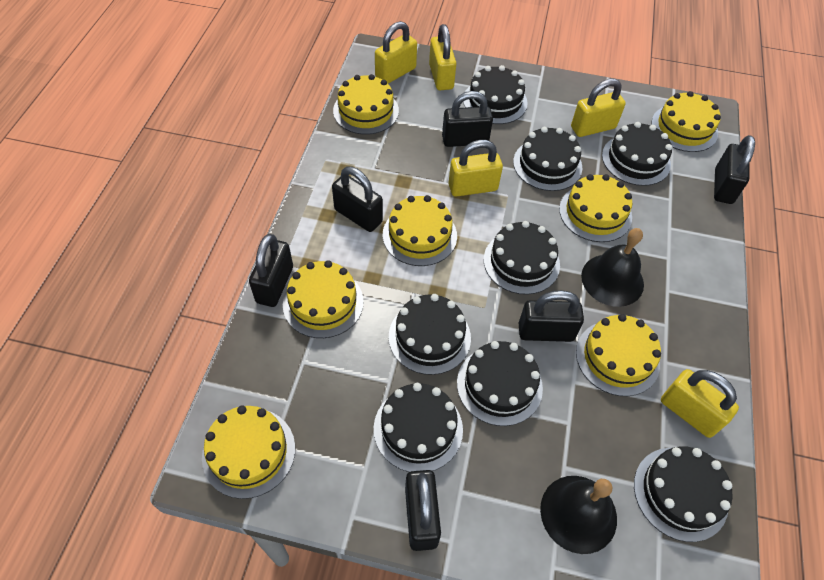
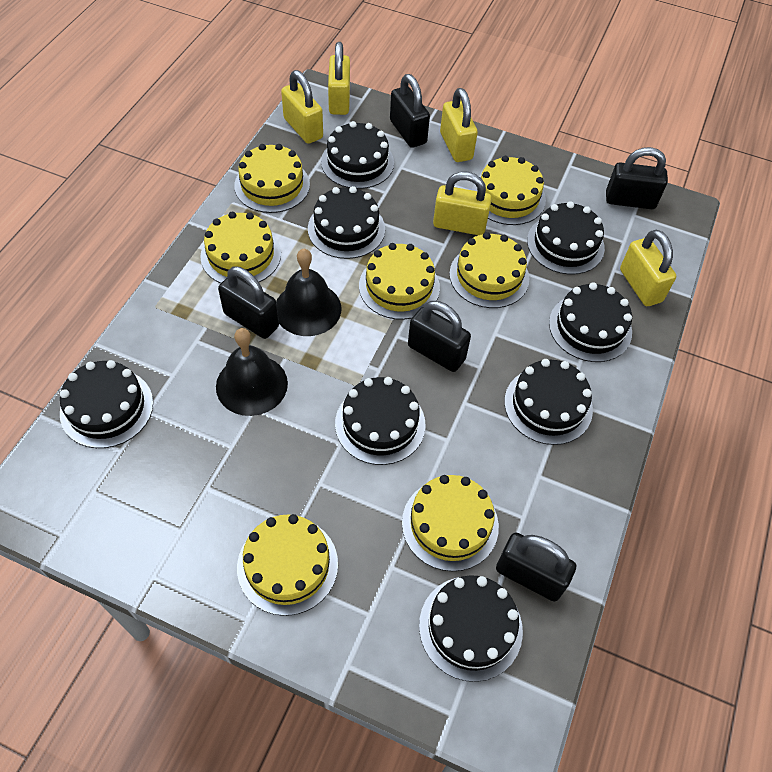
black padlock: [249,234,293,307] [332,167,383,232] [405,470,441,551] [442,91,493,147] [519,290,584,342] [714,135,755,204] = 6 -> [218,267,279,339] [390,74,430,148] [408,301,471,372] [496,532,576,601] [606,147,668,209] = 5

